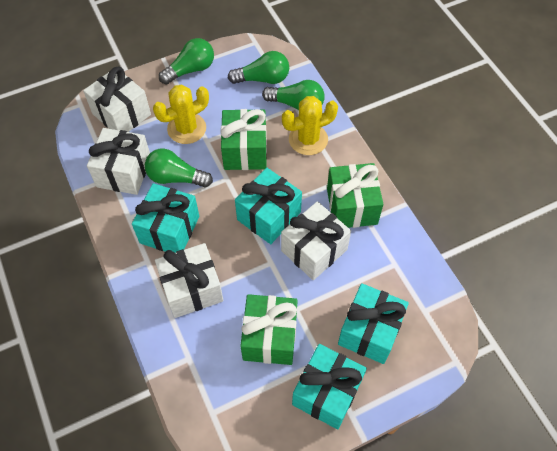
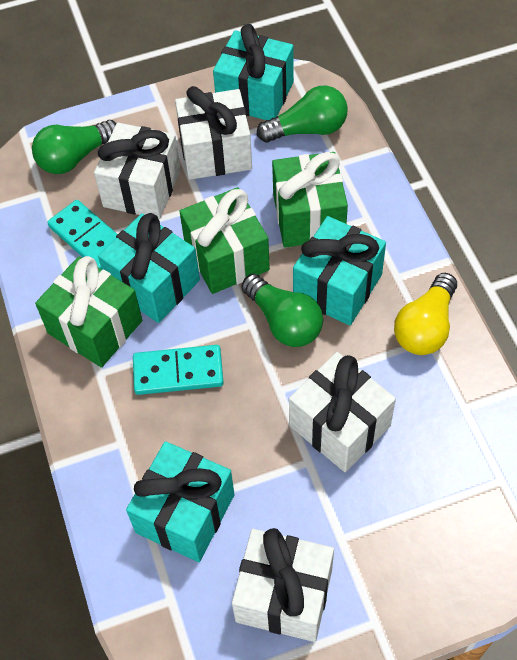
green light bulb: [145,149,213,188] [159,38,214,85] [228,51,289,84] [262,80,325,110] = 4 -> [32,120,116,174] [241,274,323,347] [257,86,348,142] = 3
turquoise domino: none = 0 -> [47,200,118,269] [133,345,224,395] = 2
yellow cactus: [153,85,209,144] [282,96,338,155] = 2 -> none = 0
yellow light bulb: none = 0 -> [394,273,457,355] = 1

